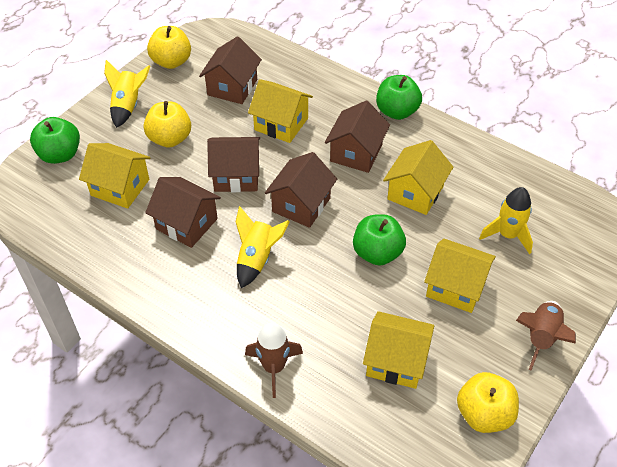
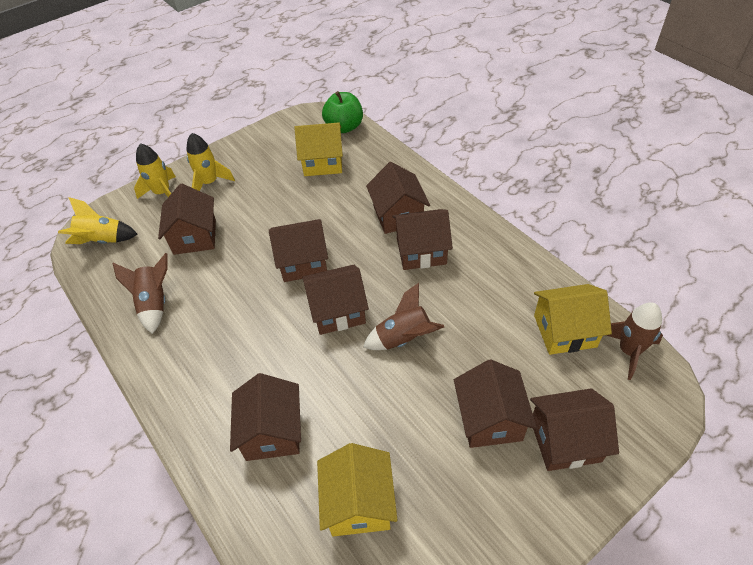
brown house: [145,177,221,248] [199,36,262,104] [207,137,260,192] [265,152,337,228] [325,100,390,173] = 5 -> [158,184,216,255] [230,373,301,461] [269,219,328,282] [302,265,369,335] [366,162,430,234] [392,209,453,270] [454,359,537,448] [530,388,619,471] = 8
brown rocket: [245,323,303,398] [516,301,576,370] = 2 -> [112,253,168,334] [363,283,444,350] [606,302,663,380] = 3
green apple: [30,117,80,164] [353,214,406,266] [376,75,422,120] = 3 -> [322,91,363,133] = 1
yellow apple: [144,101,191,147] [147,26,191,69] [457,372,519,433] = 3 -> none = 0
yellow house: [79,143,151,209] [248,79,313,143] [363,311,434,389] [383,140,453,215] [424,239,496,313] = 5 -> [294,123,343,176] [317,443,397,537] [534,284,612,355] = 3

